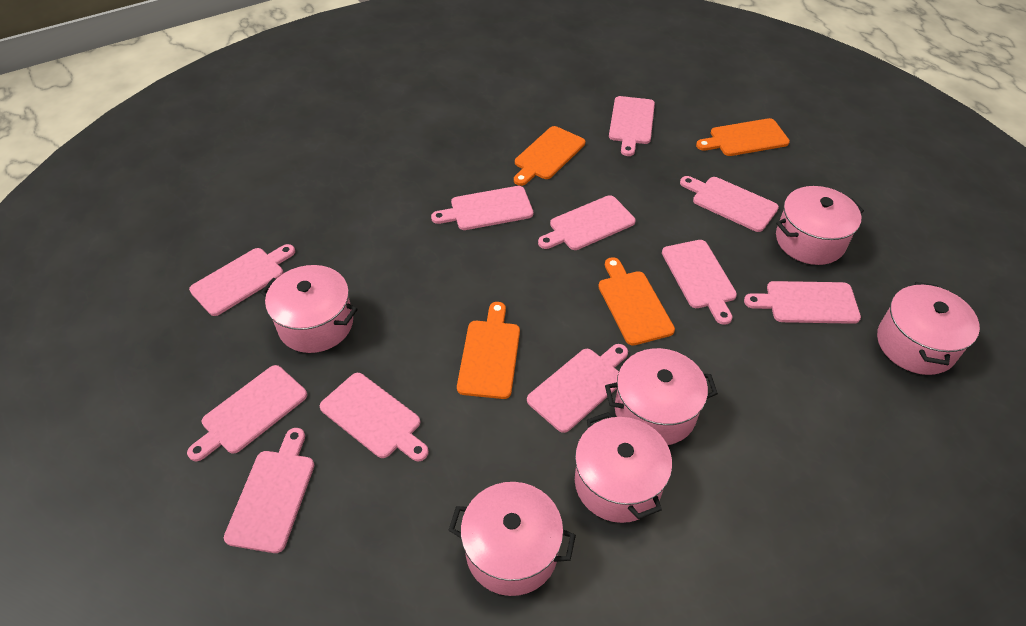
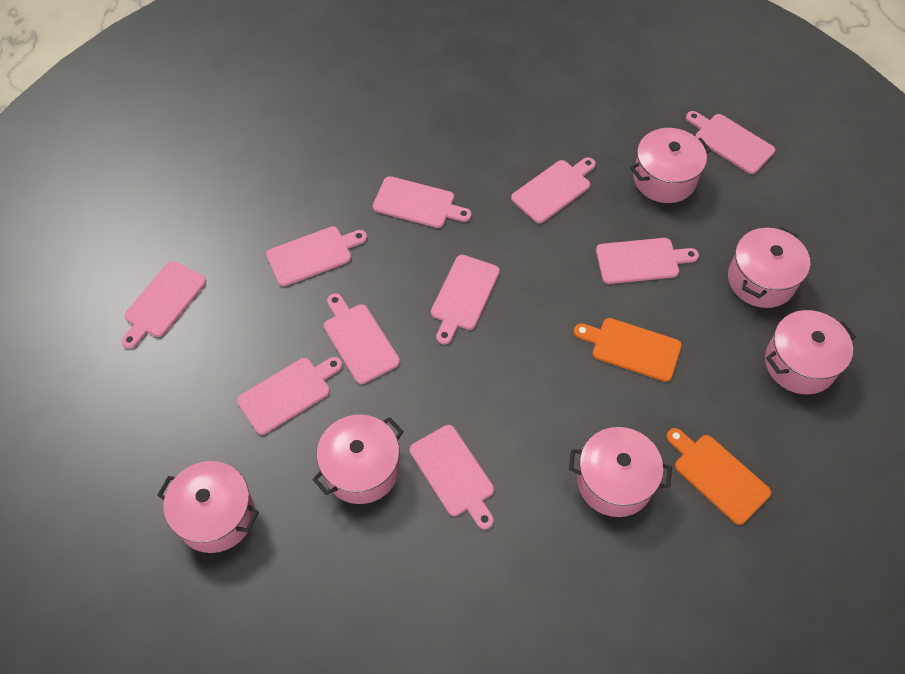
orange cutting board: [457,302,520,399] [514,126,585,186] [598,257,675,346] [696,118,790,156] = 4 -> [574,318,682,382] [666,428,771,525] = 2
pink cutting board: [187,365,307,462] [189,244,295,316] [224,428,314,553] [320,373,429,461] [431,186,533,230] [527,344,628,433] [538,195,636,250] [609,96,655,156] [662,240,737,325] [680,176,779,232] [744,281,861,324] = 11 -> [121,261,206,349] [237,357,342,435] [266,226,367,286] [324,293,400,384] [373,176,472,228] [410,425,494,529] [431,255,500,345] [511,157,596,223] [596,238,699,284] [686,111,775,174] = 10

